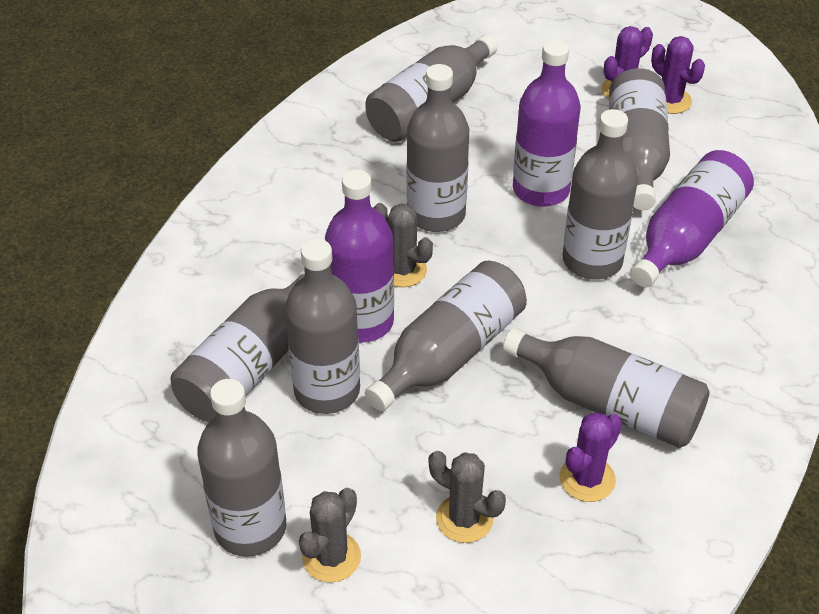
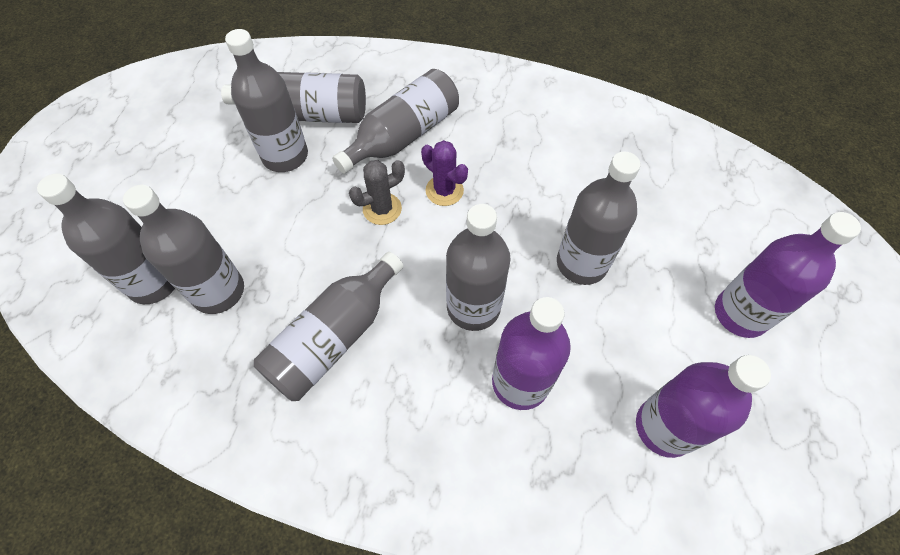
grey bottle: [171,268,305,422] [197,379,286,557] [285,239,360,414] [365,34,497,142] [365,261,527,411] [407,64,469,232] [503,327,710,448] [563,109,638,280] [609,68,670,210] = 9 -> [37,173,175,304] [123,185,244,314] [221,72,366,123] [225,29,308,172] [254,252,404,401] [332,69,459,174] [446,204,511,331] [557,151,641,285] = 8
grey cactus: [299,488,361,583] [374,203,433,287] [429,451,506,543] = 3 -> [349,160,405,225] = 1
purple cactus: [560,412,622,502] [601,26,653,99] [651,36,705,114] = 3 -> [421,140,468,206] = 1

